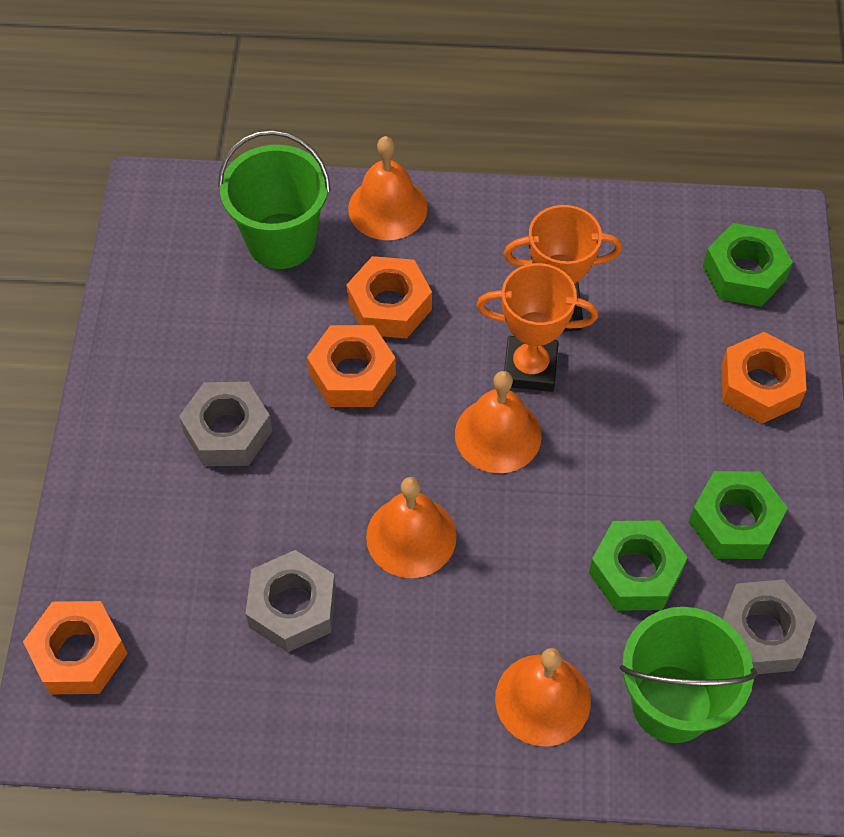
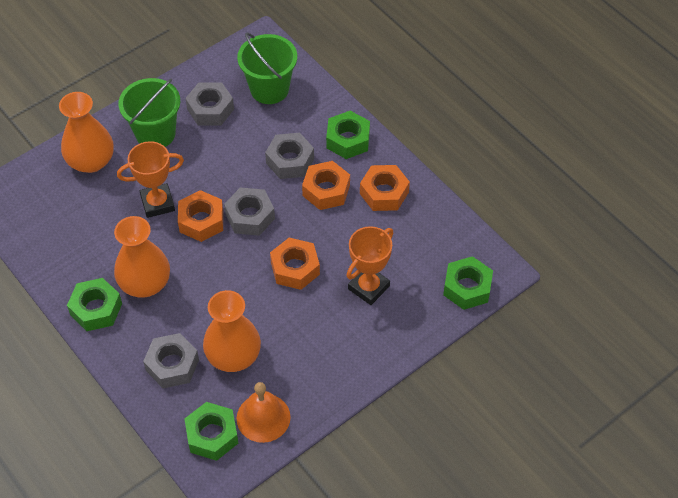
green nut: [589,520,688,611] [689,471,788,559] [703,223,793,307] = 3 -> [67,278,122,331] [185,402,238,461] [326,111,370,159] [443,256,493,310] = 4
grey nut: [179,382,272,466] [246,550,336,652] [722,579,817,674] = 3 -> [143,333,199,388] [185,82,234,125] [224,187,275,236] [265,133,314,179] = 4
orange bell: [348,136,428,240] [366,477,457,578] [455,371,542,473] [495,648,591,747] = 4 -> [236,382,291,443] = 1
orange vase: none = 0 -> [59,92,114,173] [114,216,170,298] [203,290,261,372] = 3

